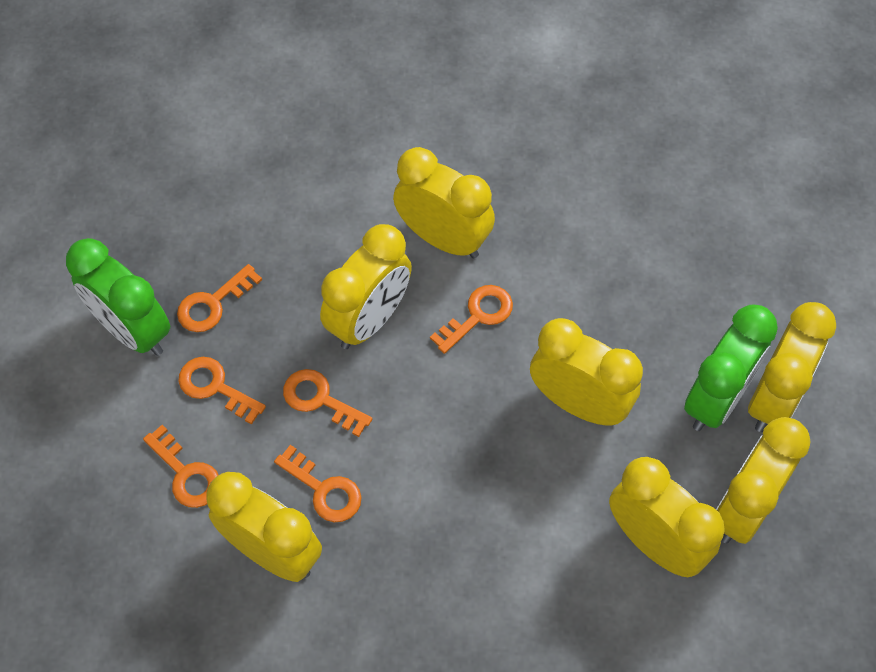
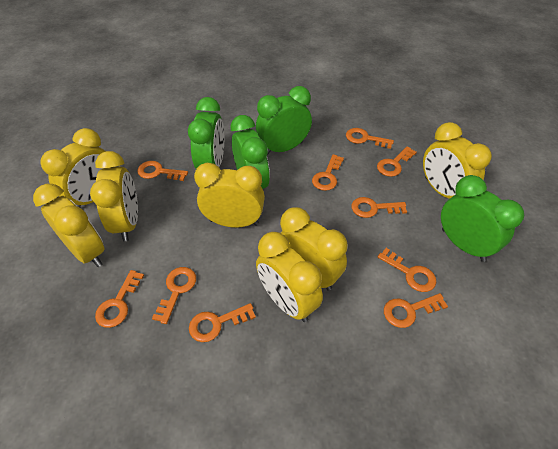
green clock: [66,238,170,356] [684,305,778,431] = 2 -> [188,97,224,169] [231,115,270,189] [256,86,312,155] [441,175,524,262] = 4
orange key: [143,425,218,508] [177,264,262,332] [178,357,266,425] [274,445,361,522] [283,369,372,437] [430,285,513,354] = 6 -> [95,270,144,328] [137,161,188,181] [152,267,196,324] [189,303,256,342] [312,154,344,191] [346,128,394,149] [351,197,407,218] [377,146,417,177] [378,248,437,292] [384,293,448,328] = 10

